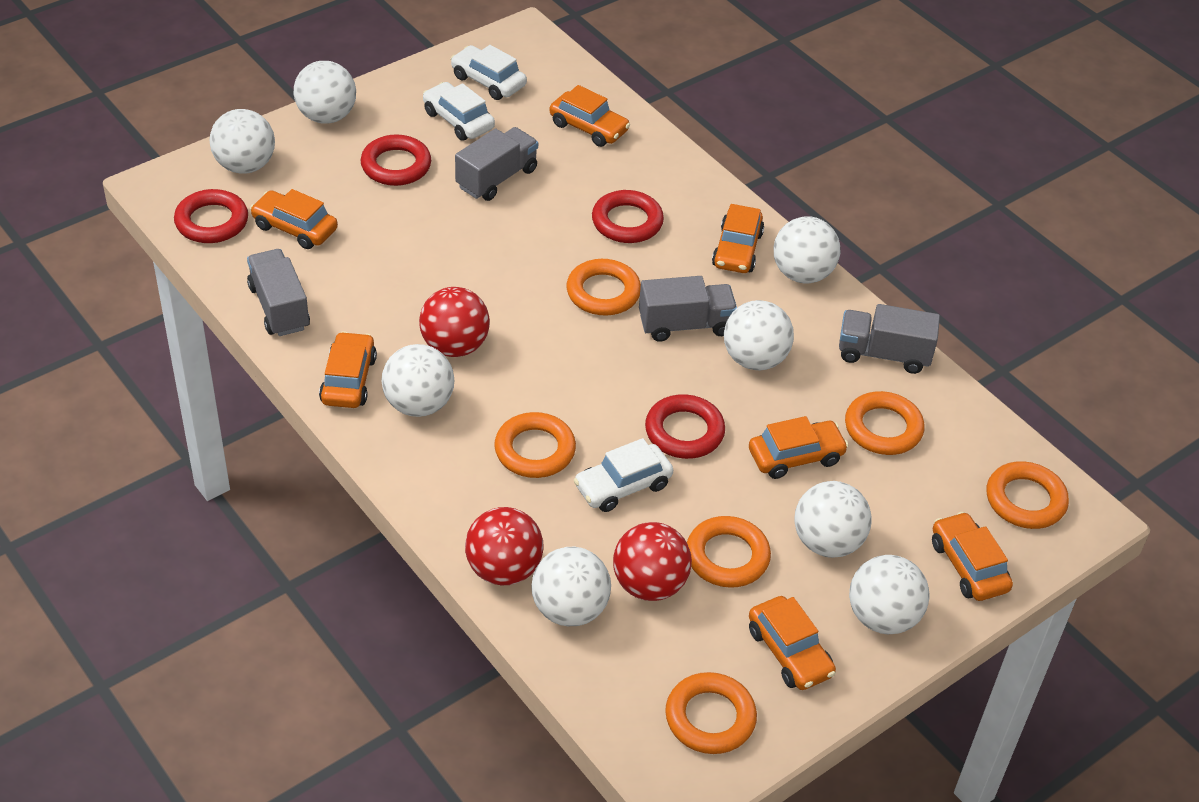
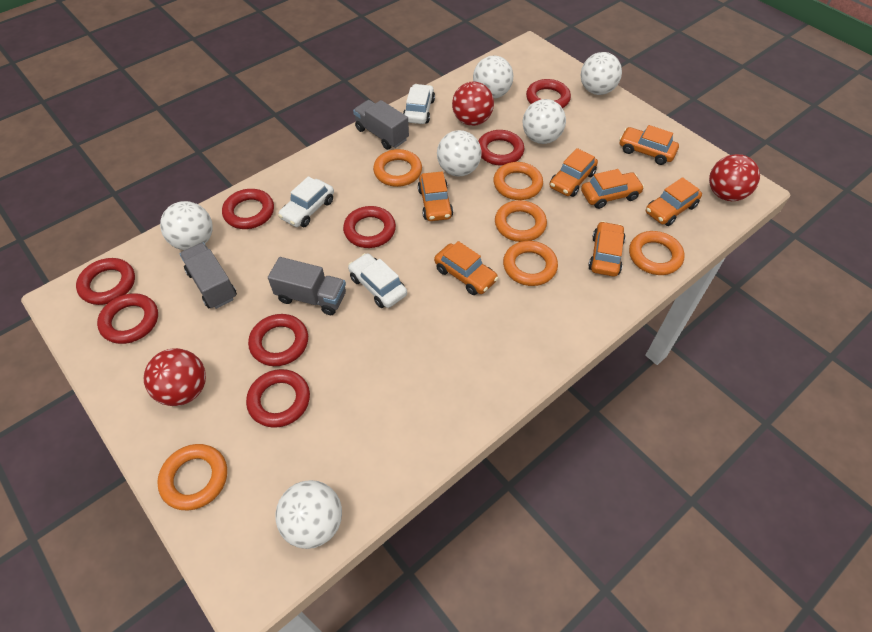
grey truck: [247,249,310,336] [455,127,538,201] [639,276,737,342] [839,304,940,374] = 4 -> [180,243,237,309] [268,257,346,315] [353,100,409,150] = 3
red ring: [174,189,248,243] [361,134,431,186] [592,190,664,243] [645,394,725,459] = 4 -> [76,258,135,305] [97,293,158,344] [222,189,274,229] [246,369,310,428] [248,314,308,366] [343,206,396,248] [478,130,524,166] [526,79,571,108] = 8
white ball: [209,109,275,174] [294,61,356,124] [381,344,454,417] [531,547,611,626] [724,300,794,370] [774,216,840,284] [794,481,872,558] [849,555,929,634] = 8 -> [160,201,213,250] [275,480,342,549] [437,130,482,176] [473,56,513,99] [523,99,566,144] [581,52,622,95] = 6

